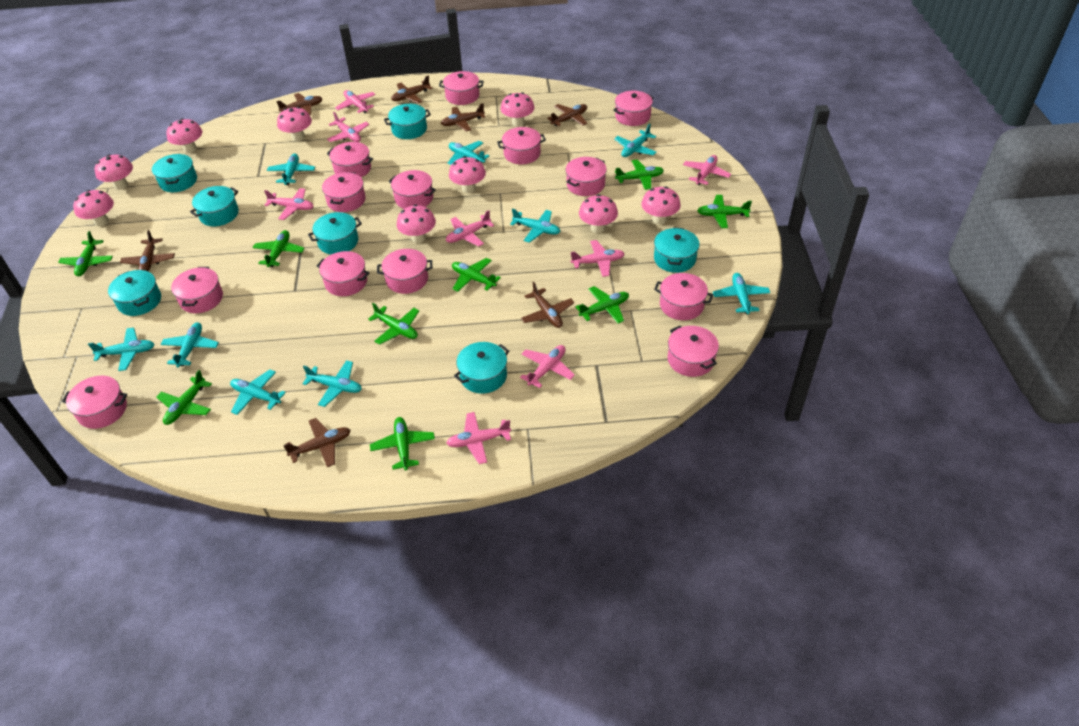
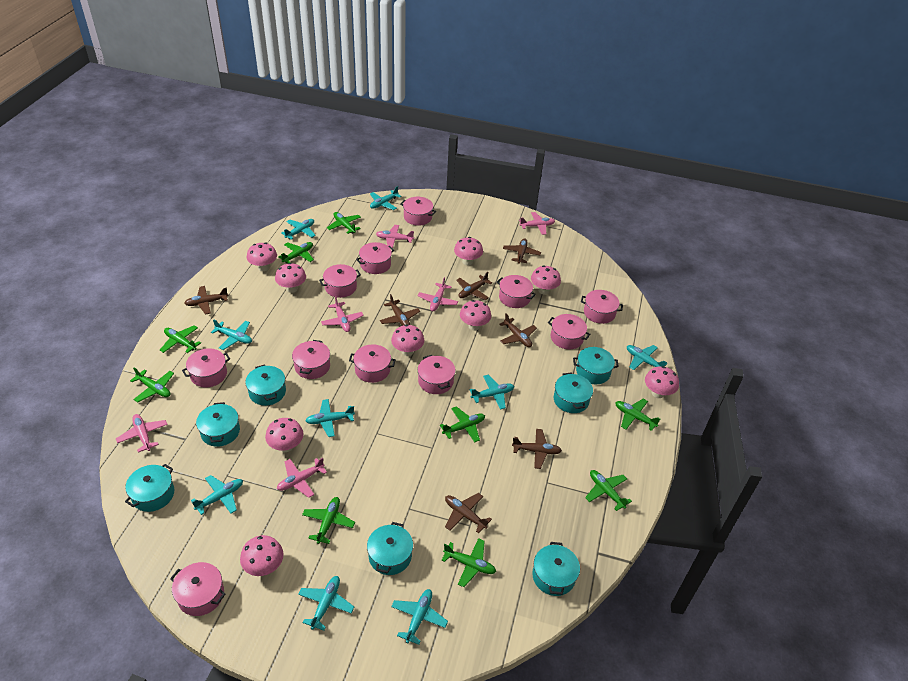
pink plane: [264,188,314,220] [327,112,369,142] [335,90,376,113] [446,210,494,247] [446,412,511,464] [520,345,575,388] [571,240,625,277] [683,155,731,185] = 8 -> [116,414,168,453] [277,458,327,498] [321,296,364,332] [376,225,414,248] [417,277,458,311] [519,212,555,235] = 6
pink pot: [62,376,127,429] [171,267,223,313] [317,251,370,296] [322,172,366,212] [327,142,373,177] [377,249,432,294] [389,170,436,209] [439,71,484,105] [497,127,546,164] [565,157,607,196] [613,91,654,126] [654,273,713,320] [668,325,719,377] = 13 -> [170,562,225,616] [182,348,230,387] [292,340,330,379] [319,264,361,298] [349,344,396,383] [356,242,394,274] [400,197,436,226] [418,355,456,394] [497,275,536,308] [548,314,590,349] [581,290,623,324] = 11

